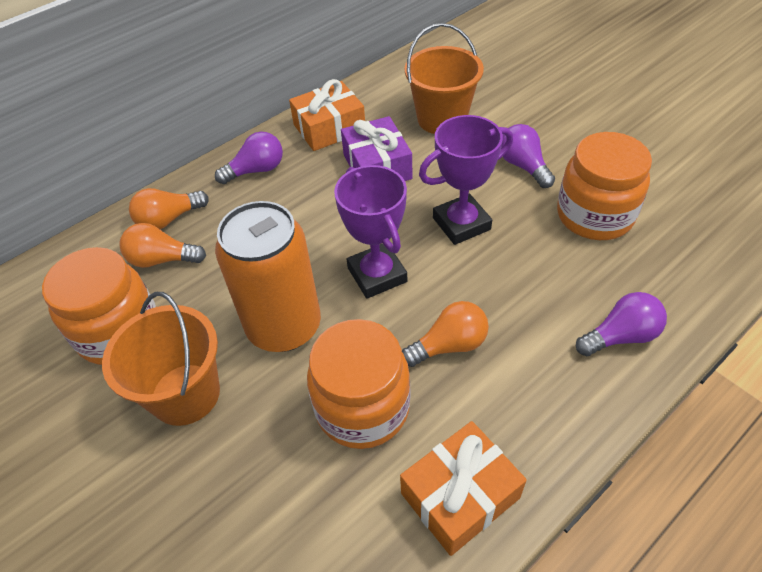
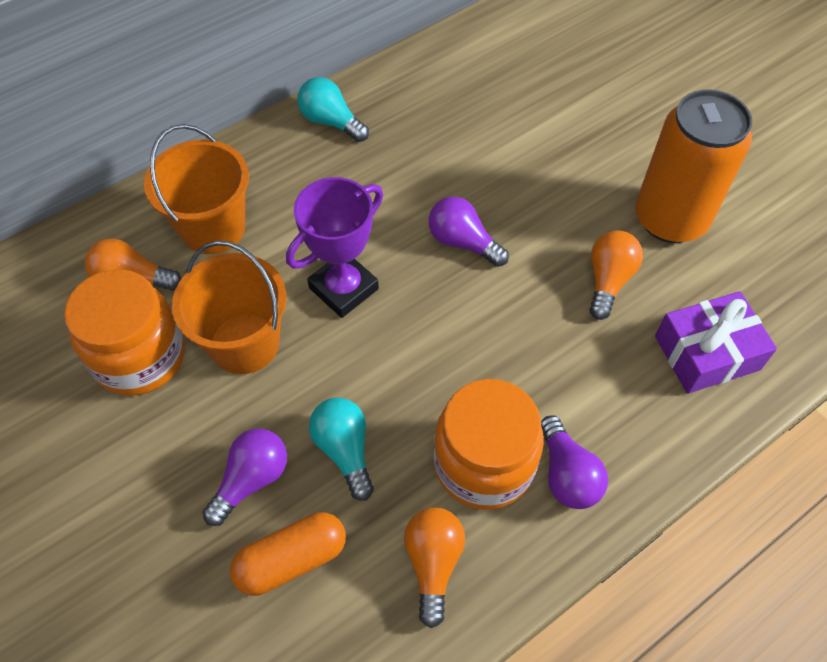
orange capsule: none = 0 -> [230,512,346,596] = 1
orange gift: [289,79,365,151] [400,421,527,556] = 2 -> none = 0
orange jar: [42,247,156,365] [307,319,411,449] [557,132,652,240] = 3 -> [64,269,185,396] [434,379,544,510] = 2
purple trophy: [334,165,407,299] [419,115,513,245] = 2 -> [286,177,383,318] = 1
turquoise light bulb: none = 0 -> [297,77,369,142] [309,398,374,501] = 2

